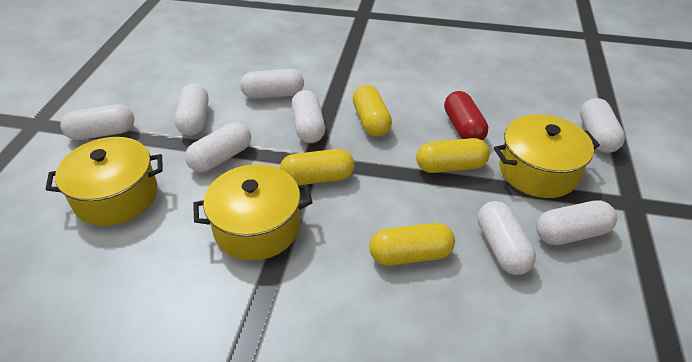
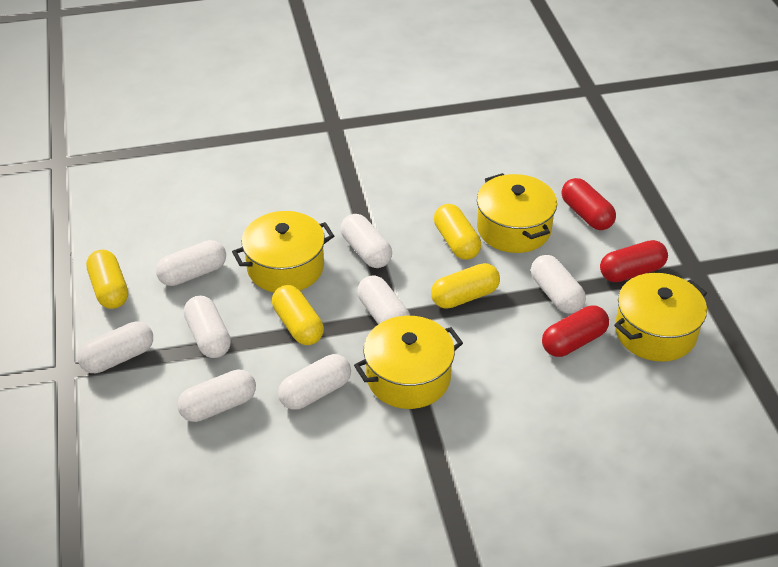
red capsule: [444,91,488,141] = 1 -> [542,305,609,357] [562,178,616,230] [600,240,668,282] = 3
yellow pot: [45,137,163,226] [193,164,313,261] [494,114,600,198] = 3 -> [232,211,334,292] [354,316,463,409] [477,173,557,253] [614,273,707,362] = 4

